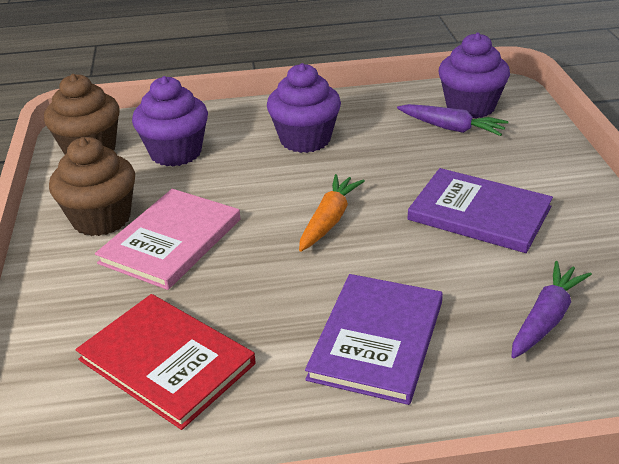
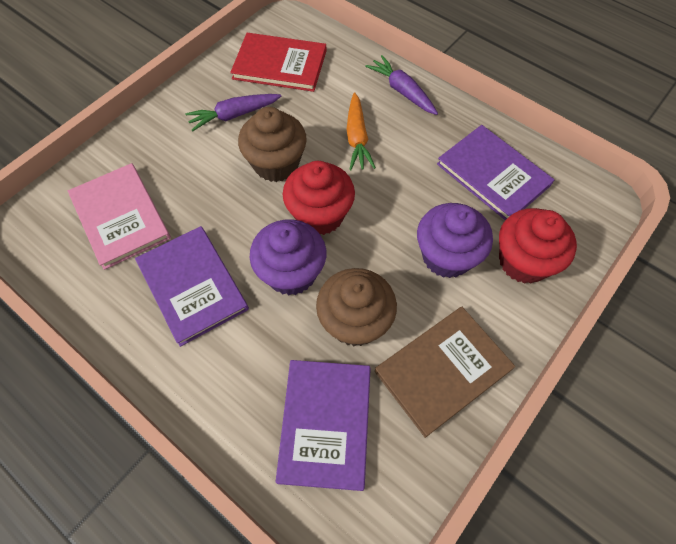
brown book: none = 0 -> [375,307,515,438] = 1
purple book: [305,274,443,405] [407,168,553,253] = 2 -> [135,226,249,347] [276,360,371,491] [437,125,554,220] = 3
purple cupcake: [132,76,208,166] [267,63,341,153] [439,33,510,119] = 3 -> [250,219,326,295] [417,203,493,278] = 2
red cupcake: none = 0 -> [283,161,355,235] [499,208,577,284] = 2

